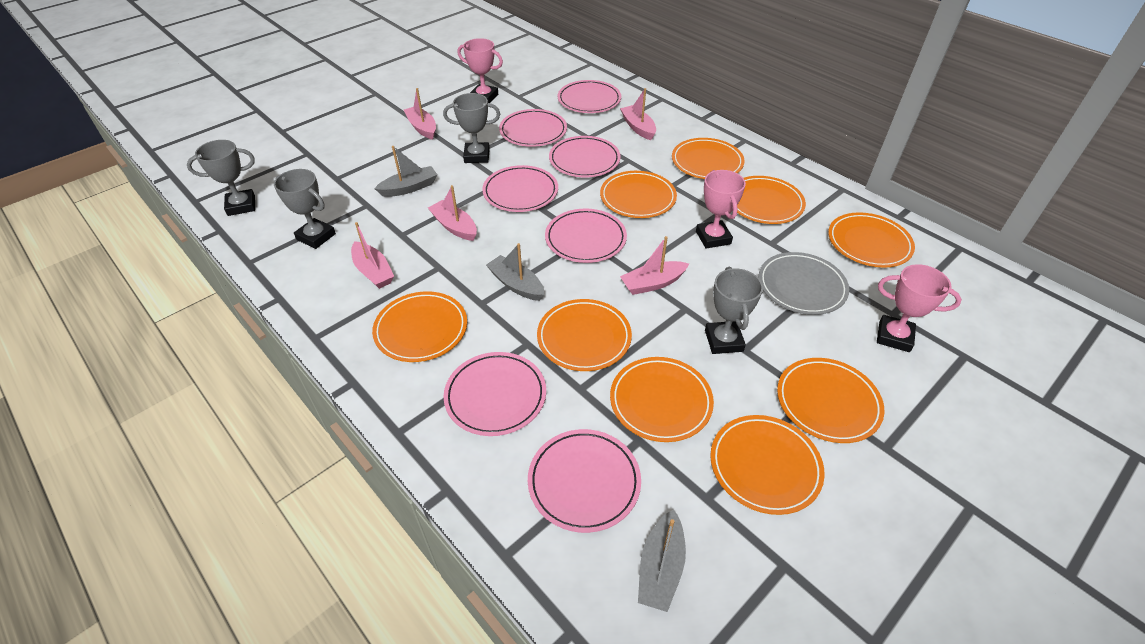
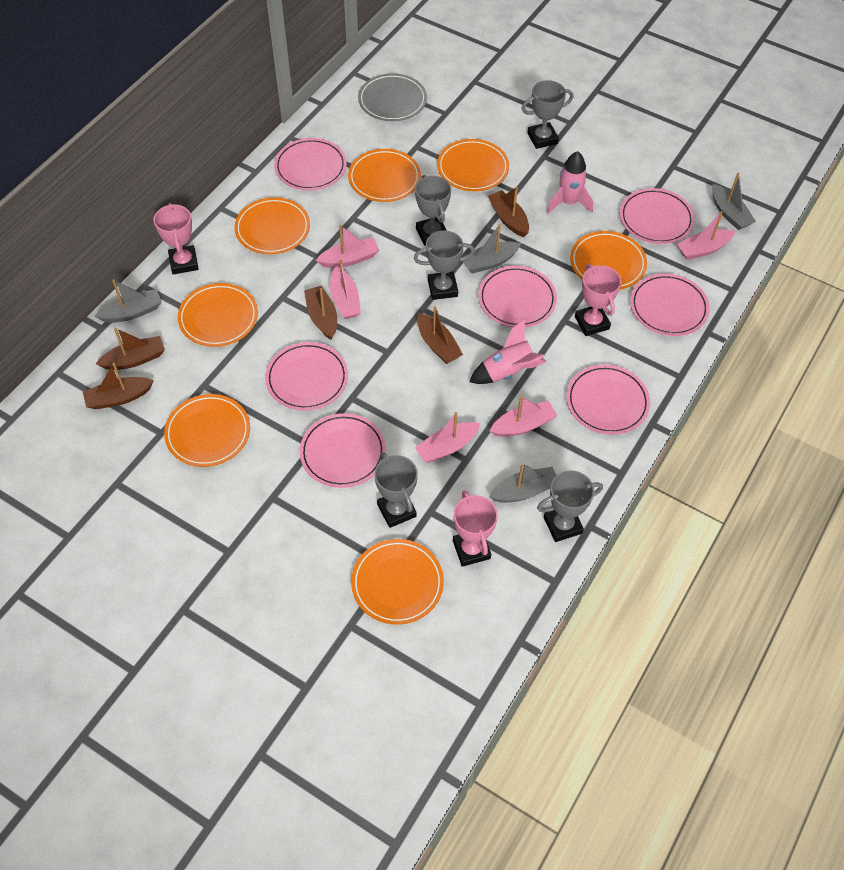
brown boat: none = 0 -> [83,363,154,409] [96,328,165,370] [304,286,337,340] [417,306,463,364] [488,187,529,237] = 5
grey boat: [374,146,437,197] [486,243,545,301] [638,509,686,612] = 3 -> [95,280,162,323] [463,224,521,273] [489,463,557,503] [712,173,756,230] = 4
grey trophy: [187,140,255,216] [274,169,336,249] [443,93,500,163] [705,267,763,354] = 4 -> [374,452,418,528] [414,230,475,300] [415,175,451,246] [521,80,573,149] [537,471,603,542] = 5
orange plate: [372,291,467,362] [537,299,632,371] [600,171,677,218] [610,357,714,442] [672,138,745,179] [710,415,825,515] [737,176,806,224] [777,358,884,443] [828,212,915,268] = 9 -> [164,394,250,467] [178,283,258,347] [234,197,310,254] [348,149,421,202] [351,539,444,625] [437,139,509,191] [570,231,647,290] = 7
pink rocket: none = 0 -> [469,320,546,384] [547,151,593,213] = 2

